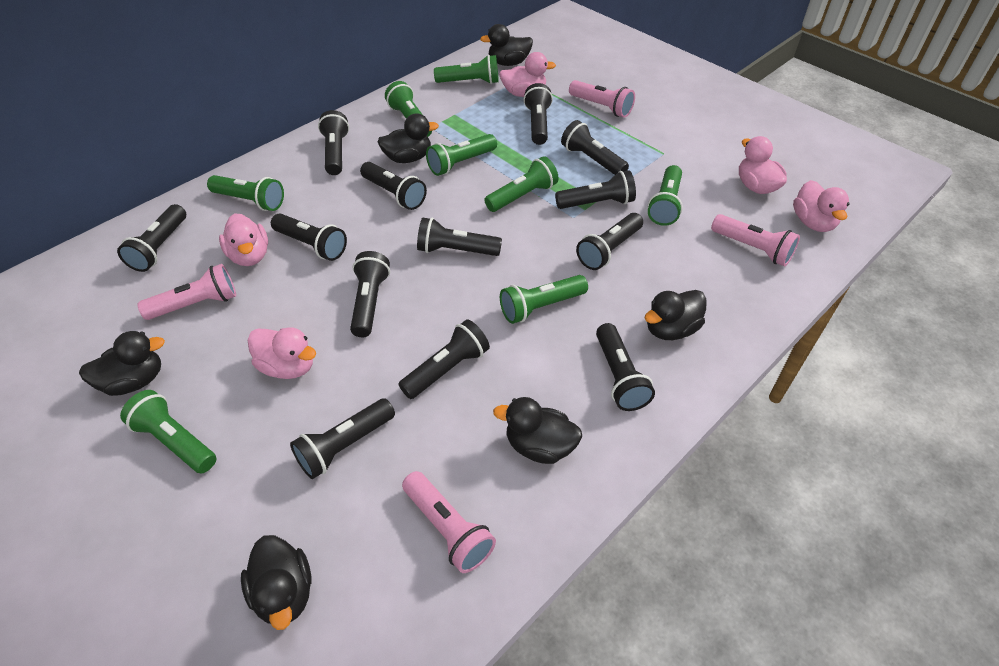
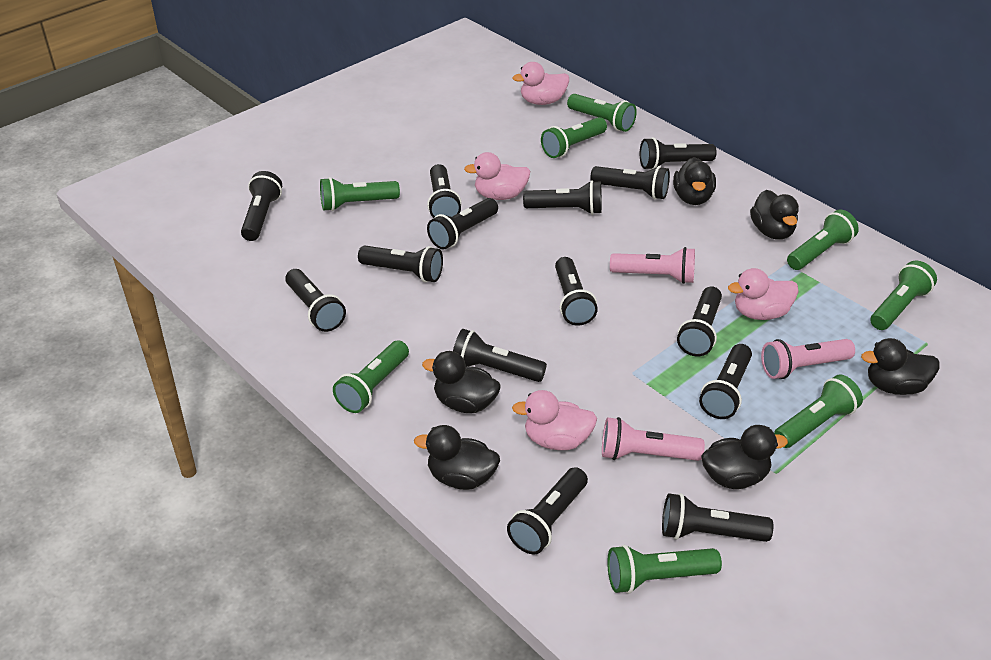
black flashlight: [117,204,186,272] [271,213,347,261] [290,398,395,479] [318,110,349,175] [350,251,390,337] [360,162,427,210] [399,319,490,399] [417,218,502,256] [523,83,553,145] [555,170,636,209] [561,120,629,175] [576,213,643,270] [596,323,655,411] = 13 -> [241,171,282,241] [285,269,346,332] [358,246,443,282] [427,164,462,218] [427,198,498,249] [453,329,547,382] [507,467,588,554] [523,180,602,215] [555,257,598,326] [590,166,670,199] [640,137,717,170] [662,493,773,542] [677,286,722,356] [699,344,752,419] = 14
pink duck: [219,213,268,266] [247,327,316,379] [499,52,556,97] [739,136,787,194] [793,180,849,232] = 5 -> [464,152,530,200] [512,62,569,105] [512,390,597,450] [728,268,799,320] = 4
pink flashlight: [137,264,236,320] [402,471,496,573] [569,80,635,118] [711,214,800,267] = 4 -> [602,417,705,461] [610,247,695,284] [761,339,855,379] = 3

